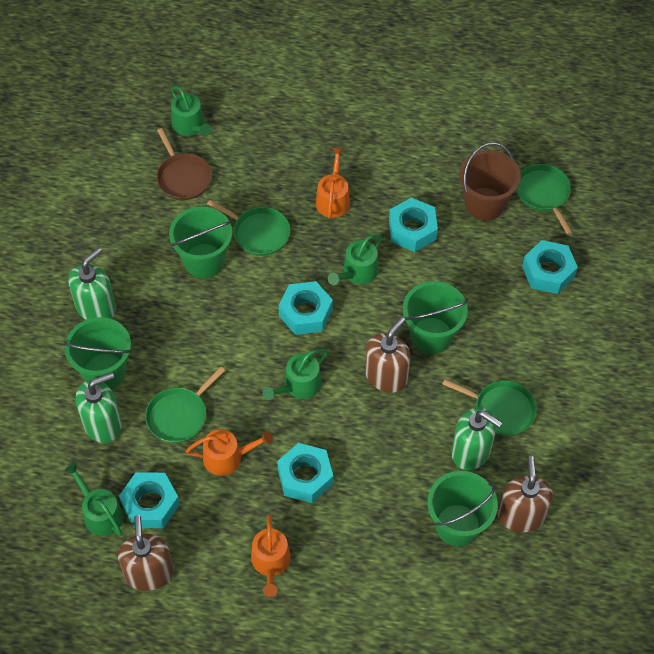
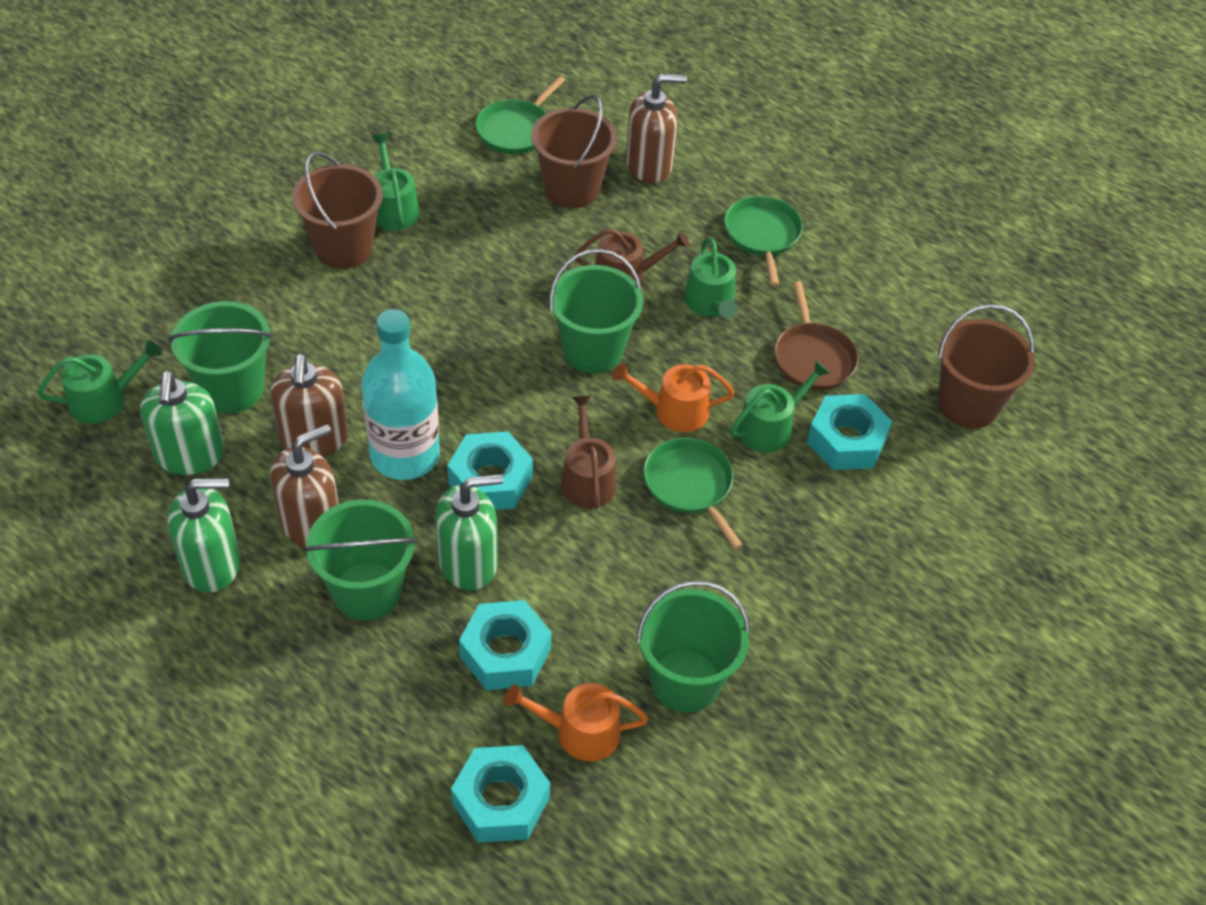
brown bucket: [459,142,521,221] = 1 -> [292,152,383,269] [531,95,617,208] [938,304,1035,429] = 3
brown watering can: none = 0 -> [561,395,617,509] [575,228,690,285] = 2
green pan: [145,367,225,443] [207,200,290,256] [442,379,537,436] [516,164,572,235] = 4 -> [475,76,565,154] [643,438,743,549] [724,196,803,286] = 3
orange watering can: [186,429,273,476] [251,514,291,597] [316,148,350,219] = 3 -> [504,683,648,761] [612,363,734,432] = 2
turquoise bottle: none = 0 -> [361,309,440,480] = 1
turquoise nut: [119,472,180,528] [277,443,333,503] [278,281,333,335] [389,198,438,252] [522,240,578,294] = 5 -> [447,431,533,510] [451,745,550,843] [459,600,552,690] [807,394,892,470] = 4

